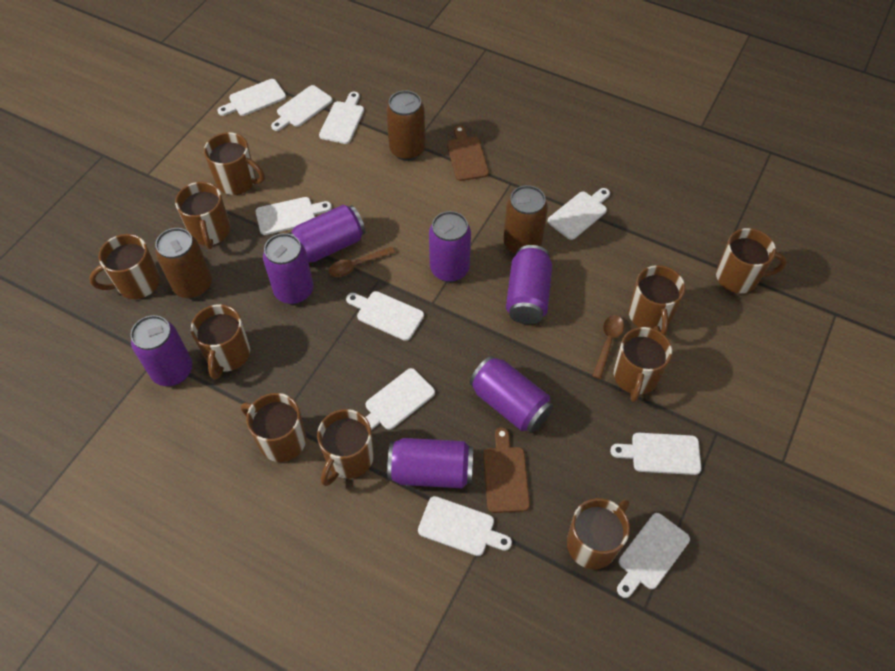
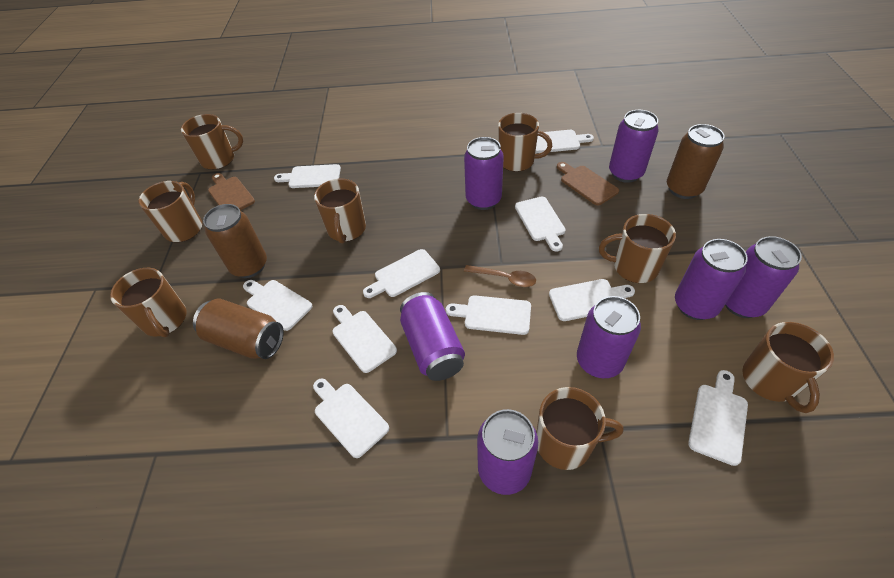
brown mug: [89,234,160,299] [175,182,230,249] [191,304,250,379] [204,132,265,195] [241,393,306,462] [317,409,374,486] [567,498,630,569] [614,327,672,402] [628,265,685,335] [716,228,787,293] = 10 -> [110,268,187,337] [139,181,202,242] [181,114,243,170] [314,179,366,244] [498,113,552,172] [536,387,623,470] [599,214,676,283] [742,322,834,413] = 8
brown spoon: [329,246,396,277] [592,315,624,379] = 2 -> [464,265,536,287] = 1

